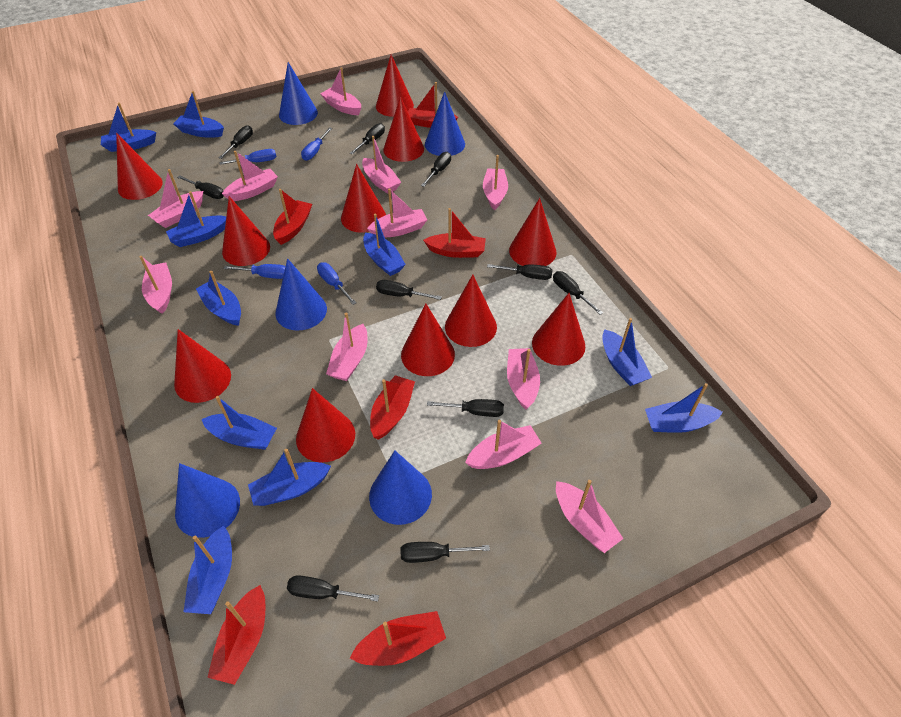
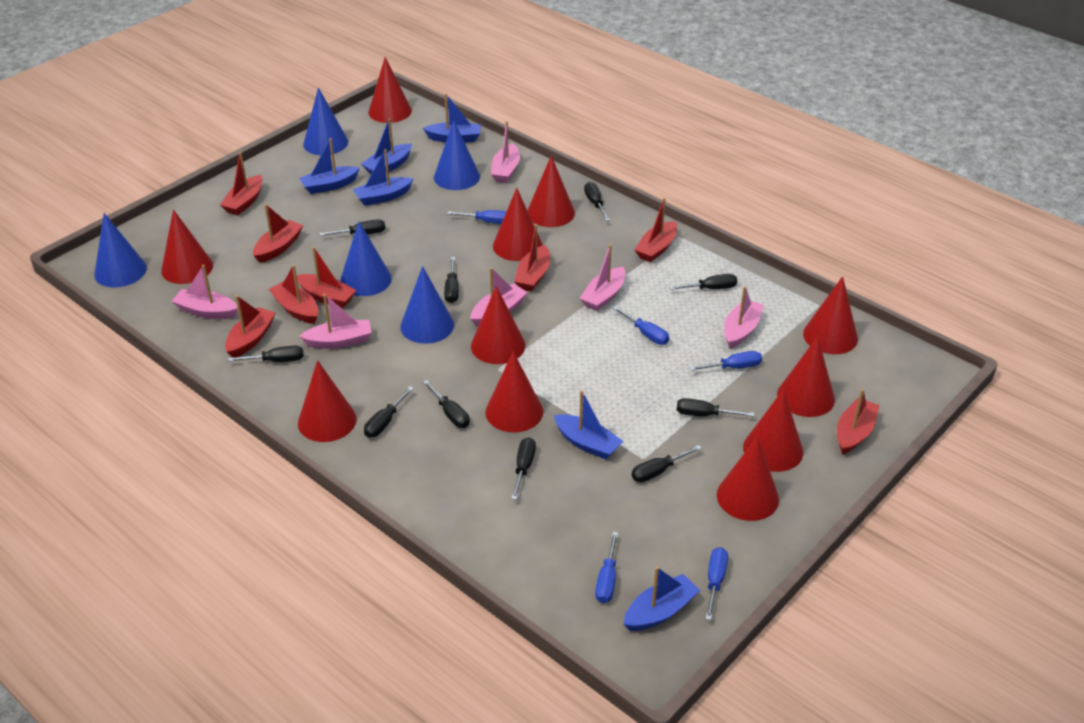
blue boat: [101,102,156,152] [166,191,226,247] [173,91,224,137] [184,526,232,614] [196,271,241,326] [201,396,277,450] [248,449,331,506] [363,214,406,276] [602,318,652,386] [645,383,723,433] = 10 -> [299,138,360,194] [353,149,413,206] [361,118,412,174] [423,94,481,143] [554,390,623,460] [624,566,700,631] = 6
blue screwdriver: [219,149,277,165] [223,264,286,279] [301,127,332,161] [317,262,357,305] = 4 -> [447,210,507,224] [595,532,618,603] [613,306,669,345] [690,351,762,371] [706,547,728,620] = 5
pink boat: [140,256,172,314] [148,169,203,228] [222,151,278,201] [321,67,361,115] [326,313,367,381] [362,136,401,194] [367,188,427,237] [465,420,542,469] [483,155,508,210] [507,348,540,410] [556,480,623,553] = 11 -> [171,265,238,319] [299,294,372,349] [471,267,528,327] [491,121,520,183] [580,244,626,311] [724,286,764,348] = 6
red boat: [207,585,265,685] [273,189,312,245] [350,611,446,666] [370,375,415,440] [408,82,458,128] [423,208,486,258] = 6 -> [220,152,263,215] [225,295,276,357] [253,204,303,263] [269,265,318,324] [297,247,357,308] [514,224,550,291] [635,198,677,262] [837,389,880,455] = 8

